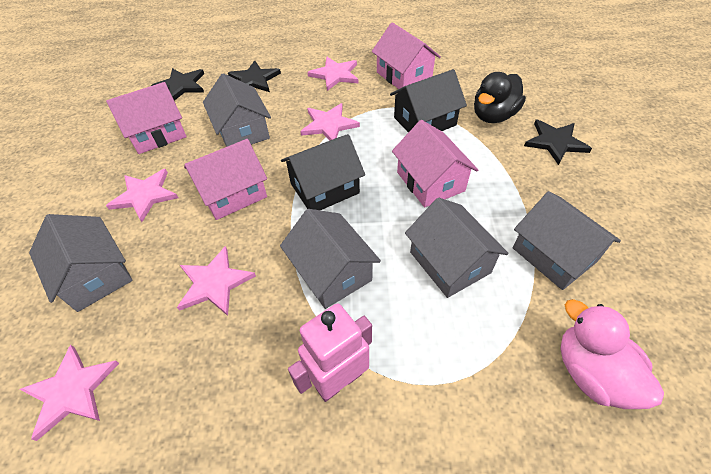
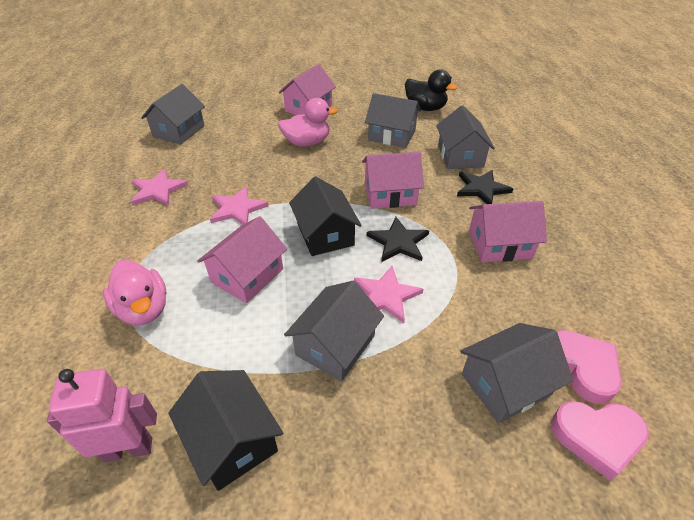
black star: [151,68,204,101] [228,60,281,92] [524,120,592,165] = 3 -> [367,217,429,262] [457,170,513,204] = 2
pink duck: [560,299,664,409] = 1 -> [103,260,167,325] [278,98,338,147] = 2
pink heart: none = 0 -> [551,401,649,481] [557,330,622,404] = 2
pink star: [19,345,119,441] [106,169,178,222] [177,246,256,316] [300,103,360,141] [307,57,358,91] = 5 -> [131,169,188,206] [210,186,268,225] [354,266,423,323] = 3

